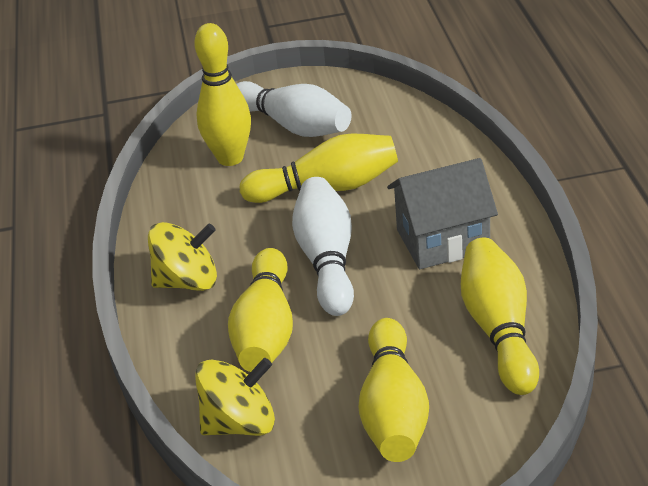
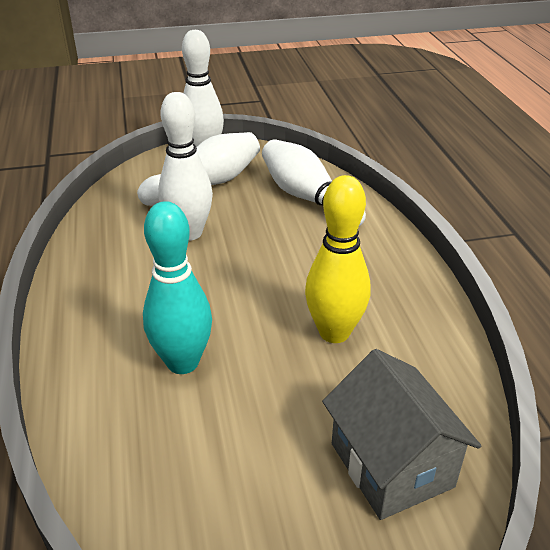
turquoise bowling pin: none = 0 -> [143,201,212,374] = 1
white bowling pin: [236,81,352,137] [292,177,354,316] = 2 -> [137,132,260,206] [158,92,213,241] [182,30,224,147] [262,139,366,226] = 4
yellow bowling pin: [194,23,251,166] [228,248,293,372] [240,133,398,203] [358,318,429,462] [461,238,539,395] = 5 -> [305,175,371,343] = 1
yellow spinning top: [148,222,217,291] [195,358,275,436] = 2 -> none = 0

